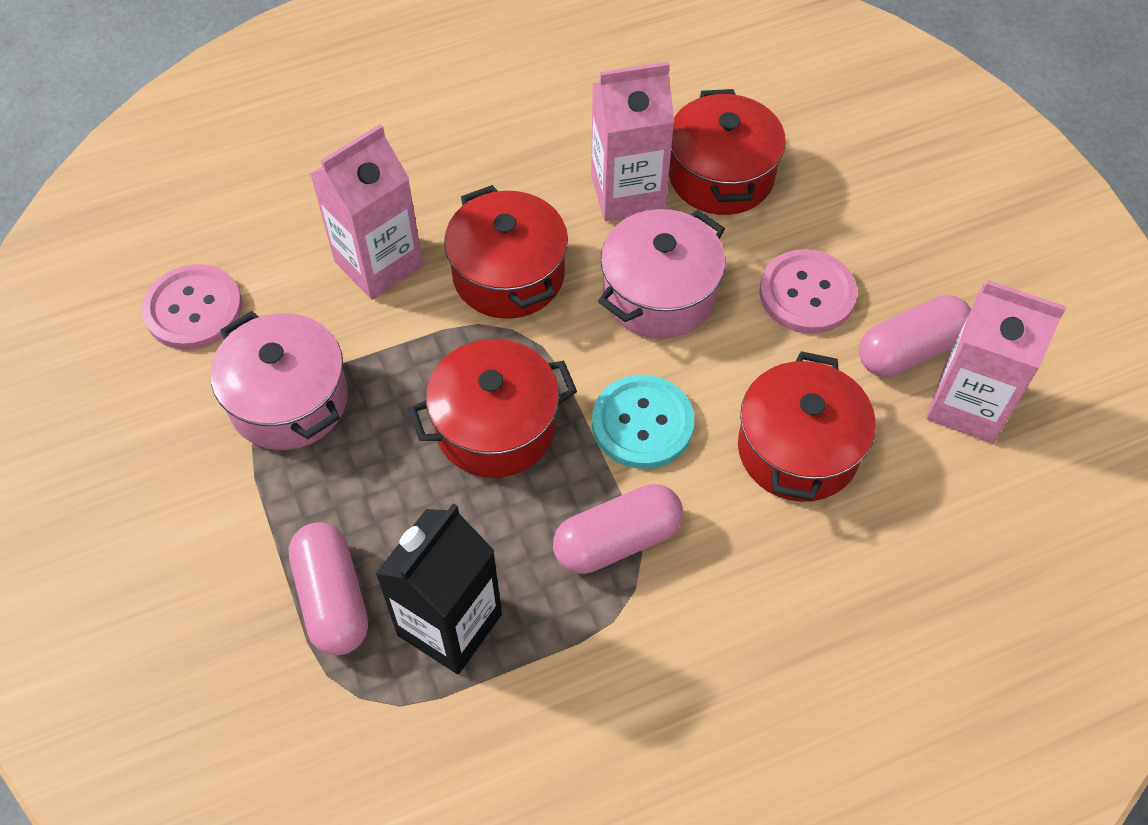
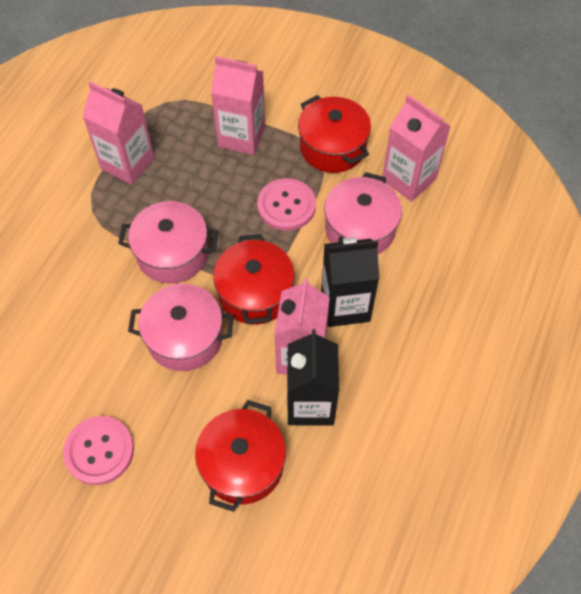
black carton: [375,503,502,674] = 1 -> [287,330,339,426] [321,237,379,327] = 2
pink capsule: [288,522,368,655] [553,484,683,574] [859,295,971,377] = 3 -> none = 0
pink carton: [310,124,423,300] [591,62,674,221] [926,280,1066,443] = 3 -> [82,82,154,185] [211,56,265,155] [274,278,330,375] [382,94,451,202] = 4
pink pot: [210,311,348,450] [598,209,726,339] = 2 -> [118,201,218,284] [128,284,234,371] [324,172,402,254] = 3
red pot: [408,339,577,478] [444,185,568,319] [669,89,786,215] [738,351,876,502] = 4 -> [195,400,286,512] [213,234,294,325] [298,95,371,173] = 3
turquoise button: [592,375,694,469] = 1 -> none = 0

